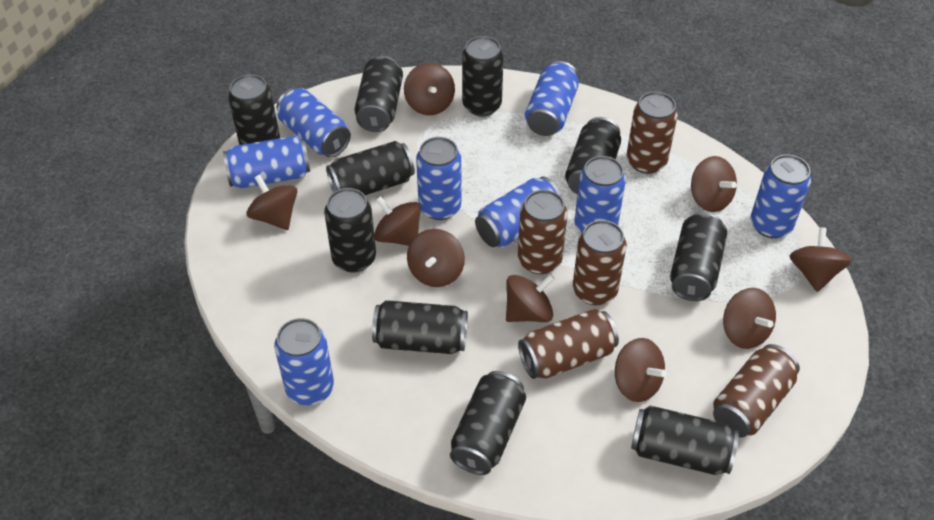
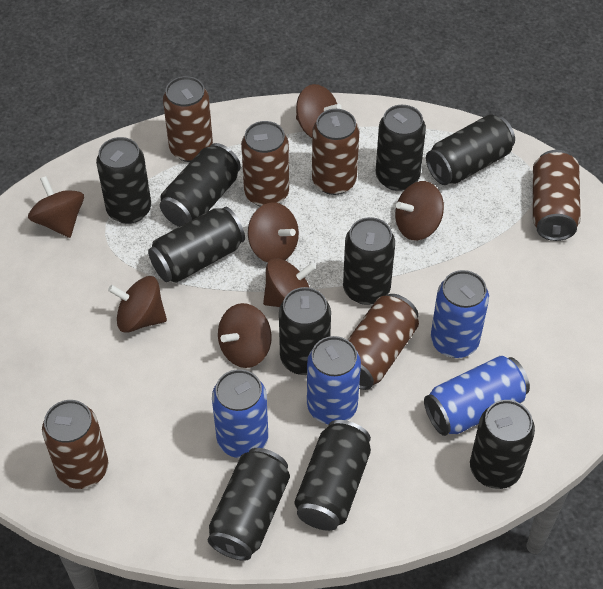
blue can: [223,136,310,188] [274,318,334,405] [277,88,351,158] [416,137,462,220] [475,176,561,248] [525,61,579,136] [574,156,626,233] [751,154,811,238] = 8 -> [212,369,268,458] [307,336,361,424] [424,356,530,436] [431,270,489,358] = 4
brown can: [518,190,568,274] [518,309,619,379] [573,220,627,305] [627,92,678,174] [713,344,800,438] = 5 -> [42,400,108,489] [163,76,213,162] [241,121,289,207] [312,109,359,195] [348,294,419,390] [533,150,581,241] = 6
brown spinning top: [246,174,297,230] [374,196,421,246] [404,63,455,115] [407,229,465,287] [506,274,555,322] [615,338,667,402] [691,156,737,212] [723,288,776,349] [790,227,852,292] = 9 -> [28,176,84,238] [108,276,167,333] [218,303,272,368] [248,202,299,263] [263,258,316,307] [296,84,341,138] [395,181,444,241] = 7

